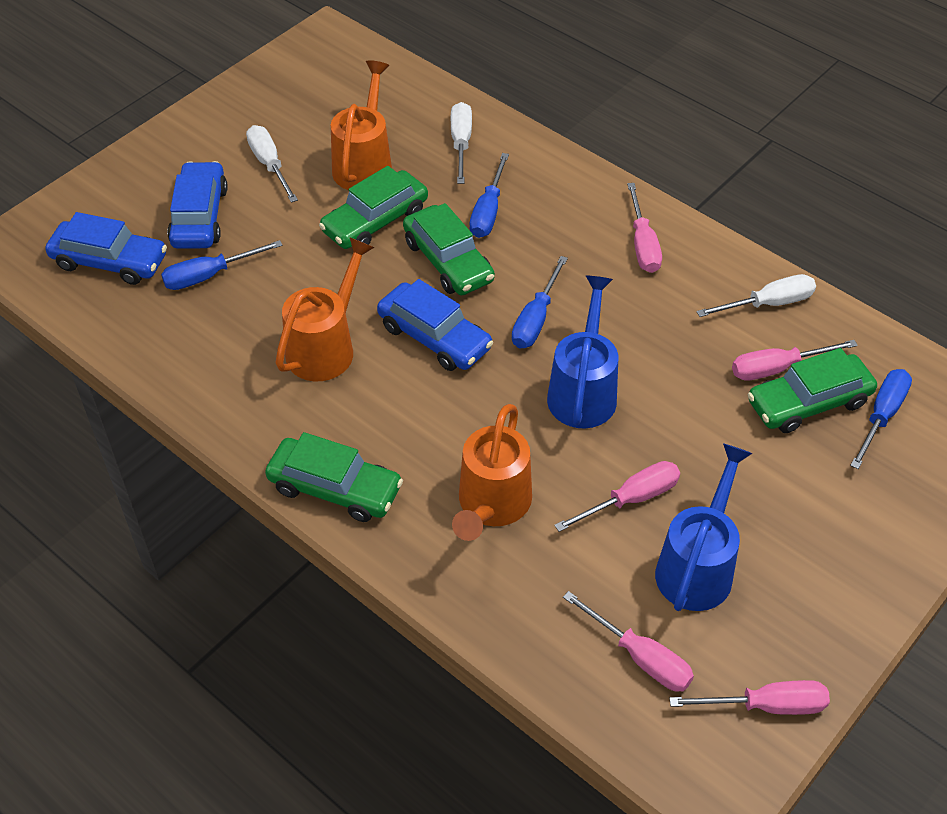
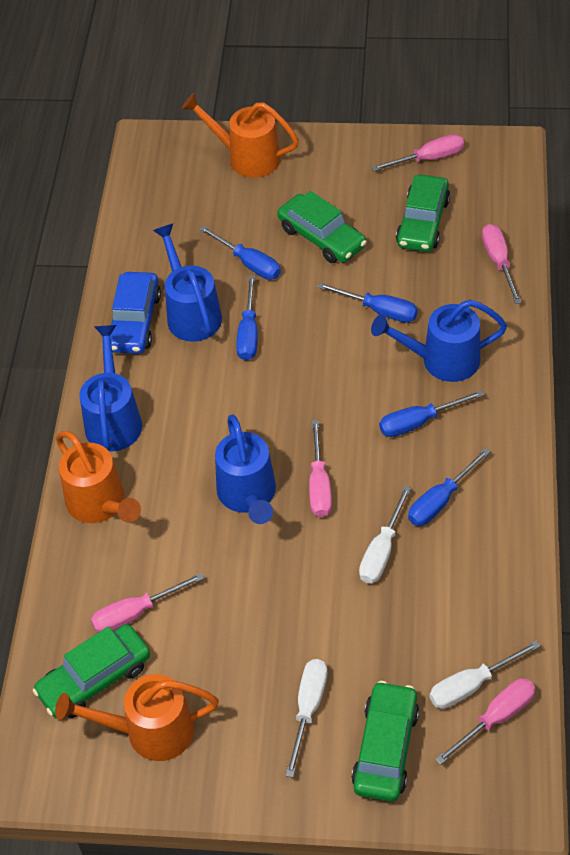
blue car: [45,212,167,285] [167,161,228,249] [377,279,493,371] = 3 -> [110,272,161,354] = 1
blue screwdriver: [161,240,283,290] [470,153,509,238] [512,256,568,348] [850,369,912,469] = 4 -> [199,226,281,280] [236,276,258,361] [317,283,418,323] [379,390,484,437] [408,448,491,526] = 5
blue watering can: [547,276,618,428] [655,443,752,611] = 2 -> [79,325,142,451] [153,224,222,342] [215,414,276,524] [371,300,507,382] = 4

